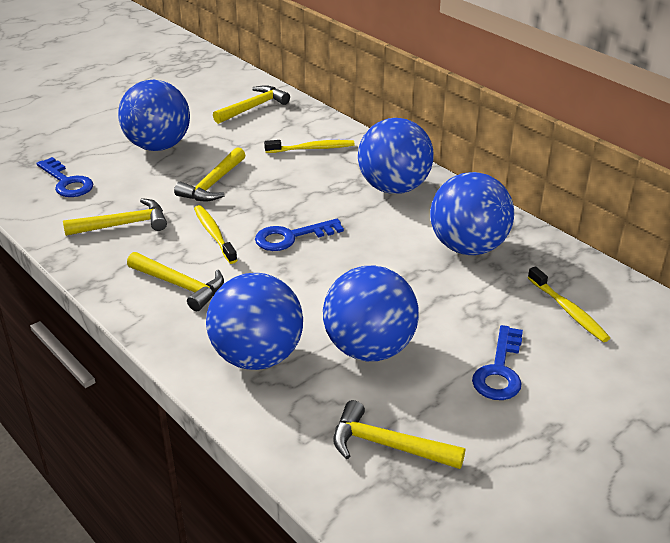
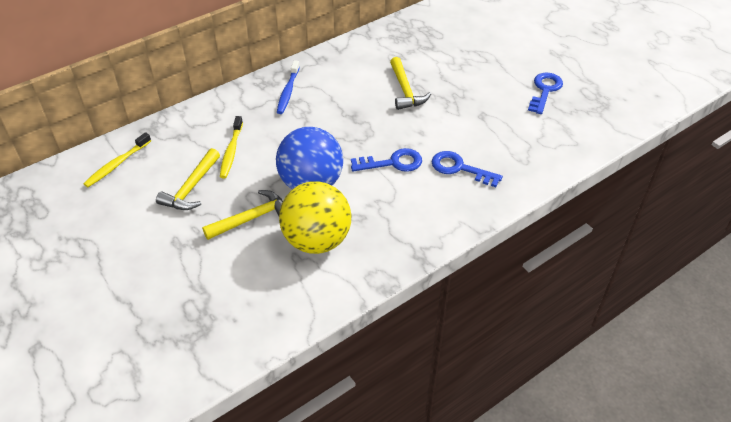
blue ball: [118,79,190,151] [206,273,303,370] [323,265,419,361] [358,118,434,194] [430,172,514,255] = 5 -> [276,127,343,189] = 1
blue toothbrush: none = 0 -> [277,60,300,114] = 1
yellow ball: none = 0 -> [279,181,351,254] = 1
yellow hammer: [63,198,167,236] [127,252,224,311] [174,147,246,201] [213,85,290,124] [333,400,465,469] = 5 -> [156,148,220,210] [202,190,283,240] [390,57,431,110] = 3
yellow toothbrush: [194,205,237,264] [264,140,354,153] [528,266,610,342] = 3 -> [83,132,151,187] [220,116,243,178] = 2

